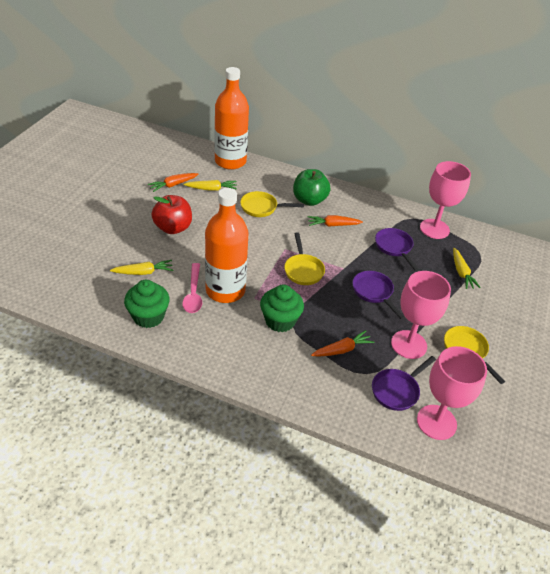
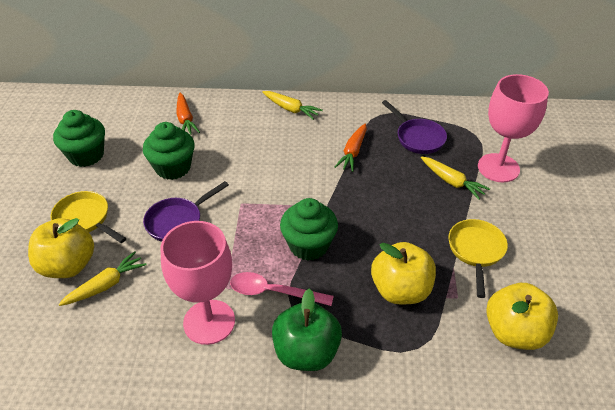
green cupcake: [124,280,170,328] [260,285,304,332] = 2 -> [53,110,105,167] [143,122,195,180] [280,198,338,261] = 3
orange bottle: [205,188,248,303] [214,67,249,170] = 2 -> none = 0
orange carrot: [148,173,199,192] [308,215,363,227] [311,330,374,357] = 3 -> [177,93,200,135] [335,124,367,172] = 2
pink goblet: [391,271,451,359] [417,346,487,440] [420,161,471,239] = 3 -> [161,221,235,345] [478,74,549,182] = 2
purple pan: [352,271,405,320] [372,356,436,411] [375,228,419,271] = 3 -> [143,181,229,242] [382,100,447,154] = 2
red apple: [151,195,192,234] = 1 -> none = 0
yellow apple: none = 0 -> [28,218,94,278] [371,242,436,304] [486,283,558,350] = 3
yellow pan: [240,191,304,217] [284,233,325,285] [444,326,505,384] = 3 -> [51,191,126,243] [448,219,508,298] = 2

